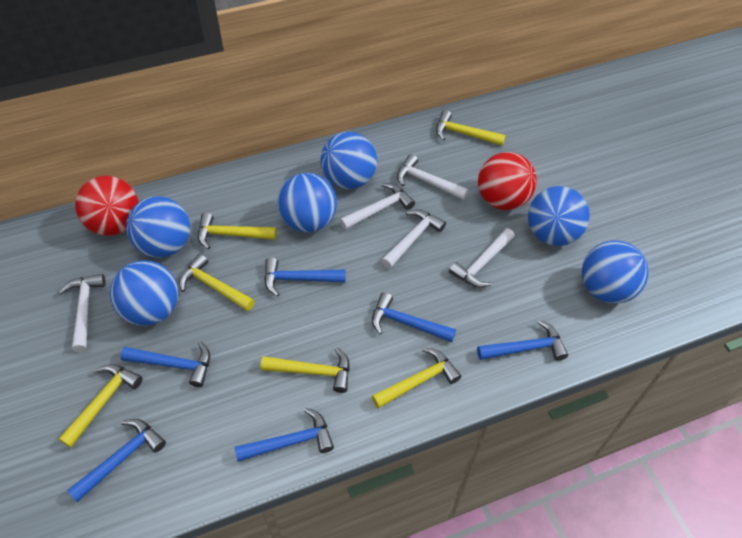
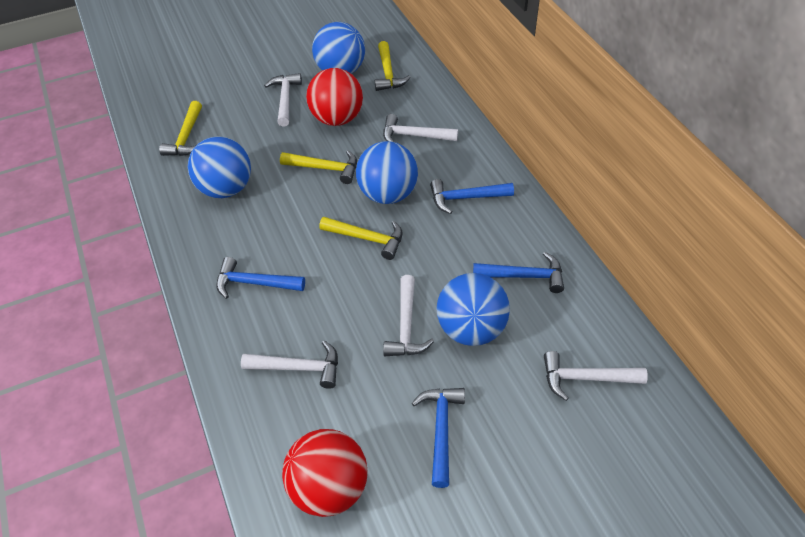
blue ball: [110,260,179,326] [126,196,190,258] [277,173,337,233] [321,132,377,189] [528,186,590,246] [582,240,648,304] = 6 -> [188,136,251,198] [312,22,365,74] [356,141,418,204] [436,273,510,346] = 4
blue hammer: [67,419,166,502] [121,342,210,387] [235,408,334,462] [264,257,346,297] [372,292,456,342] [477,320,568,361] = 6 -> [216,257,305,299] [412,388,465,488] [430,179,514,214] [473,252,564,293] = 4
yellow hammer: [59,364,143,448] [179,254,255,311] [198,212,277,249] [261,347,350,393] [372,348,461,409] [436,110,506,146] = 6 -> [159,101,202,156] [280,150,357,184] [319,217,403,260] [375,41,411,91] = 4

